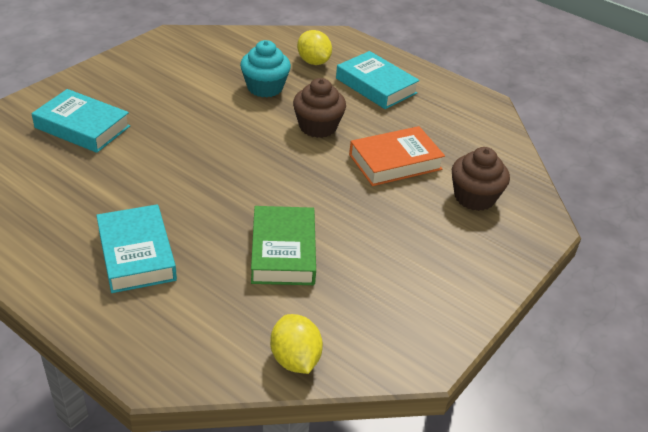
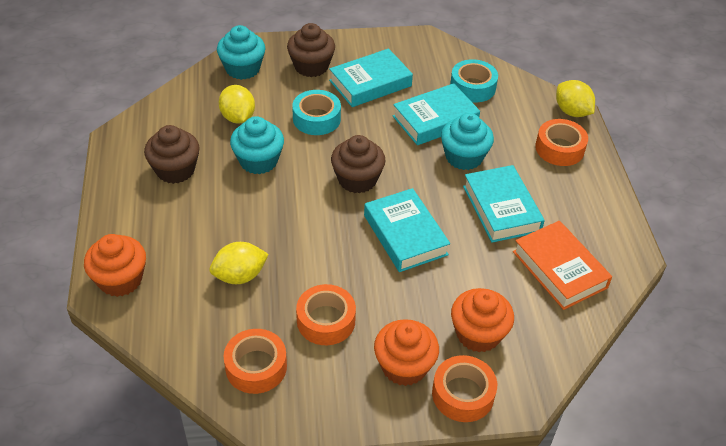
brown cupcake: [293,78,346,138] [452,147,510,211] = 2 -> [144,125,200,184] [287,23,335,77] [331,135,385,193] = 3
green book: [251,206,316,285] = 1 -> none = 0
orange cupcake: none = 0 -> [84,234,146,297] [374,319,439,386] [451,288,514,352] = 3
orange tape: none = 0 -> [223,329,287,394] [296,284,356,345] [432,355,497,422] [535,119,588,166] = 4
turquoise book: [31,89,130,153] [96,204,177,293] [336,51,420,109] = 3 -> [329,48,413,107] [364,188,450,272] [393,83,480,145] [463,165,545,243] = 4
turquoise cupcake: [240,40,291,97] = 1 -> [217,25,266,80] [230,116,284,174] [441,113,494,170] = 3
turquoise tape: none = 0 -> [292,90,341,135] [450,59,498,102] = 2
yellow lemon: [270,314,323,374] [297,30,332,65] = 2 -> [210,242,269,284] [219,85,255,124] [556,80,595,117] = 3

